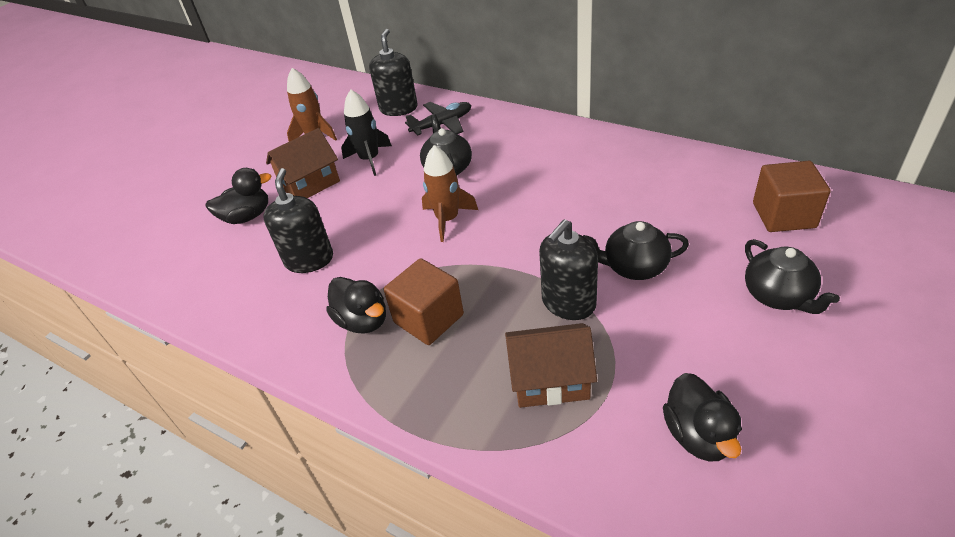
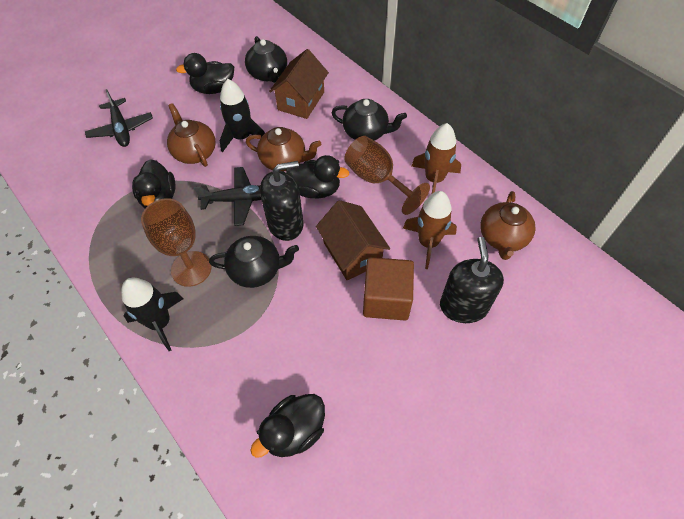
black duck: [205,168,272,224] [326,277,386,334] [663,373,742,462] = 3 -> [132,159,176,208] [176,53,234,94] [250,394,325,458] [286,155,349,199] = 4
black plane: [405,102,471,136] = 1 -> [85,89,153,147] [194,167,261,226] = 2
black rocket: [341,90,392,176] = 1 -> [121,278,184,351] [220,79,265,153] = 2
black soap dispenser: [264,168,333,273] [369,29,418,116] [539,220,598,320] = 3 -> [260,161,303,241] [440,237,504,323] = 2
brown cube: [384,258,464,345] [753,161,830,232] = 2 -> [363,257,414,320] = 1
brown goblet: none = 0 -> [141,198,212,287] [344,136,430,215] = 2
brown teapot: none = 0 -> [167,103,216,167] [246,127,321,171] [480,191,535,260] = 3

